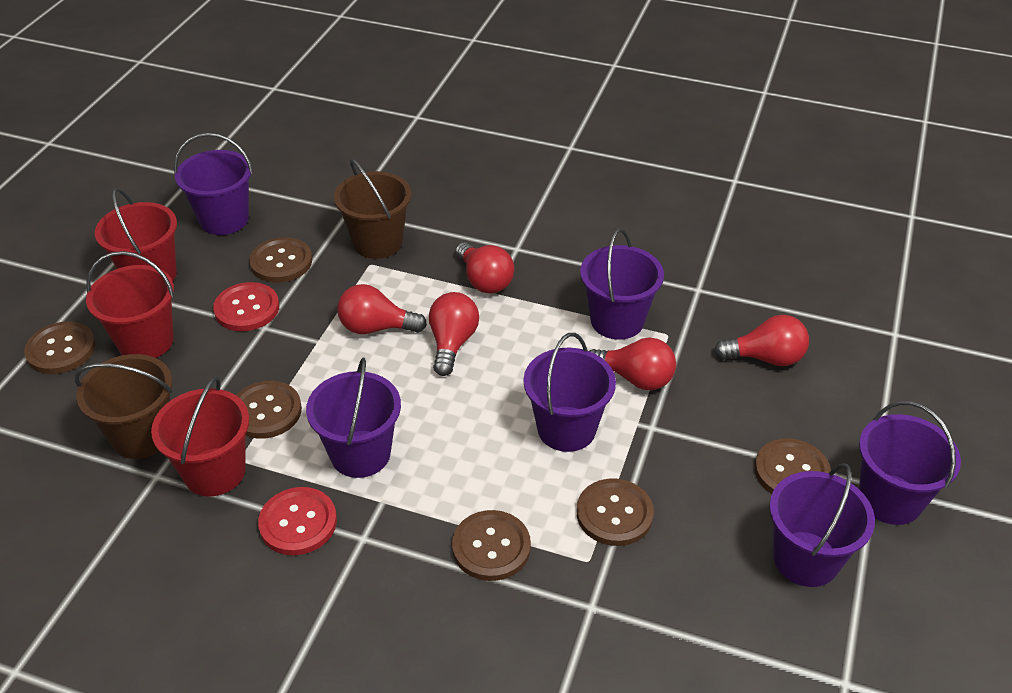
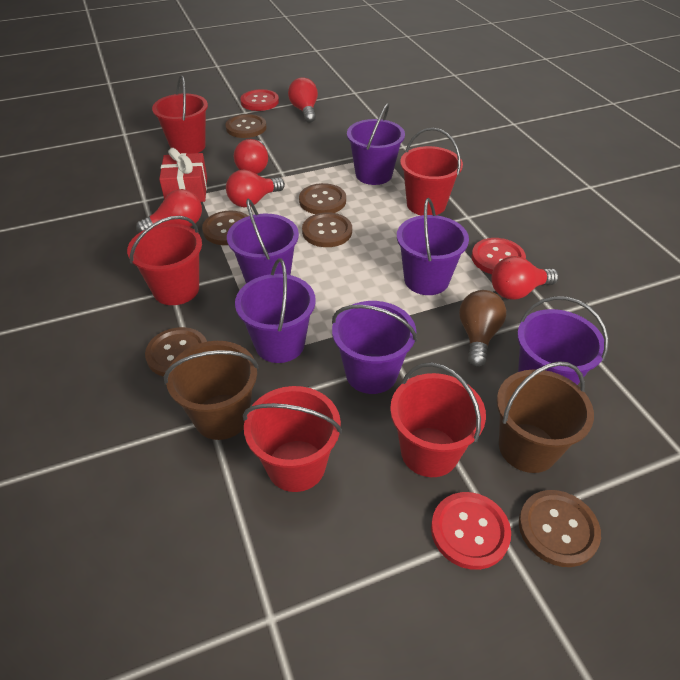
brown light bulb: none = 0 -> [459,290,506,367] = 1
red bucket: [86,251,174,358] [95,188,177,281] [151,376,249,496] = 3 -> [127,216,202,305] [152,75,208,154] [243,386,342,492] [390,362,486,477] [400,128,463,215] = 5
red button: [213,282,279,331] [258,487,337,555] = 2 -> [240,89,279,111] [431,492,511,570] [472,238,526,274] = 3
red gift: none = 0 -> [159,148,207,202] = 1

